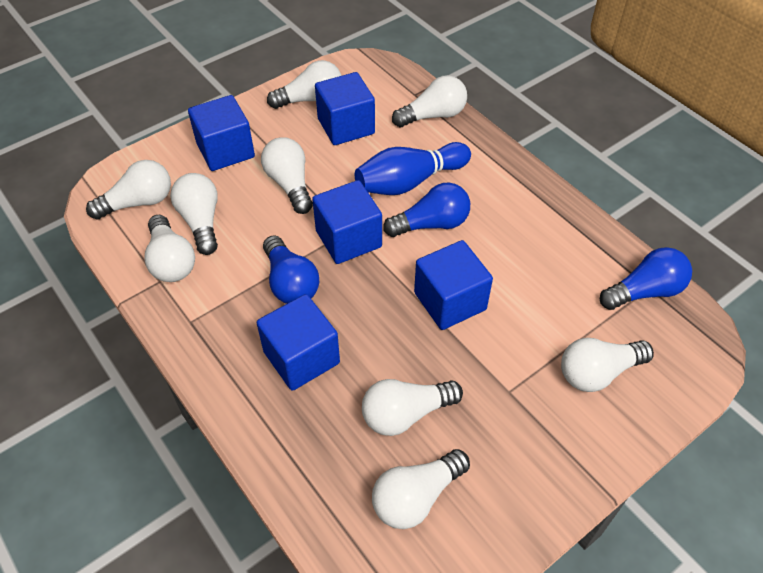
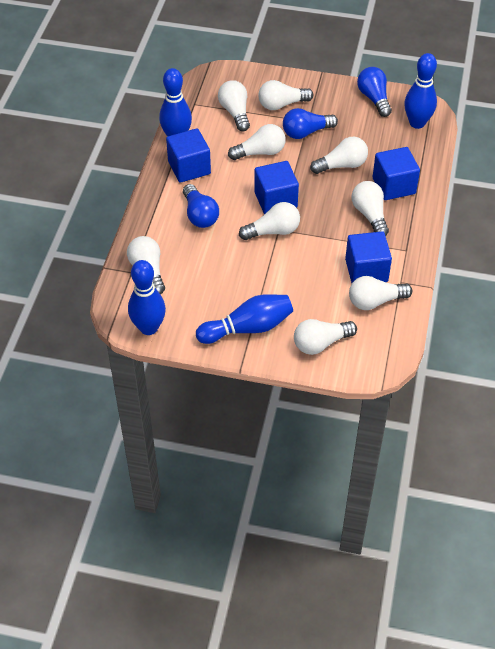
blue bowling pin: [355,142,471,195] = 1 -> [128,260,166,335] [159,68,192,137] [196,294,293,344] [404,53,437,129] = 4
blue cube: [188,95,255,171] [257,294,340,391] [312,180,382,264] [315,72,375,145] [414,240,493,330] = 5 -> [166,128,211,183] [254,161,299,214] [345,231,392,283] [373,147,420,200] = 4

